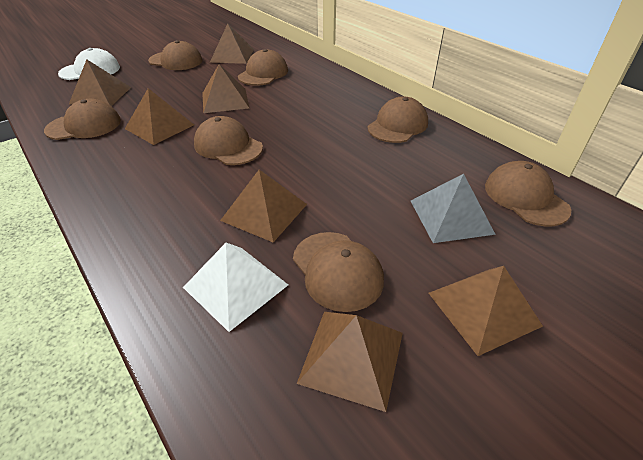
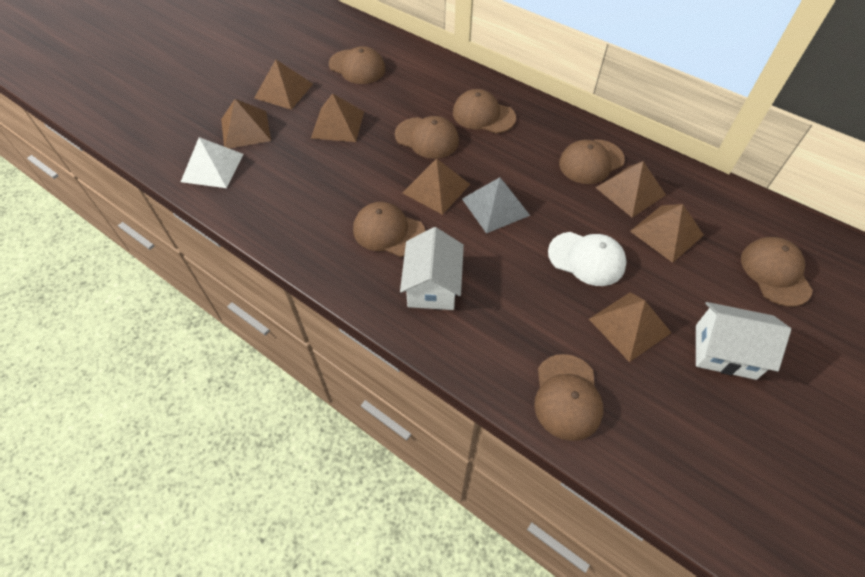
white house: none = 0 -> [400,227,464,310] [696,302,791,380] = 2

